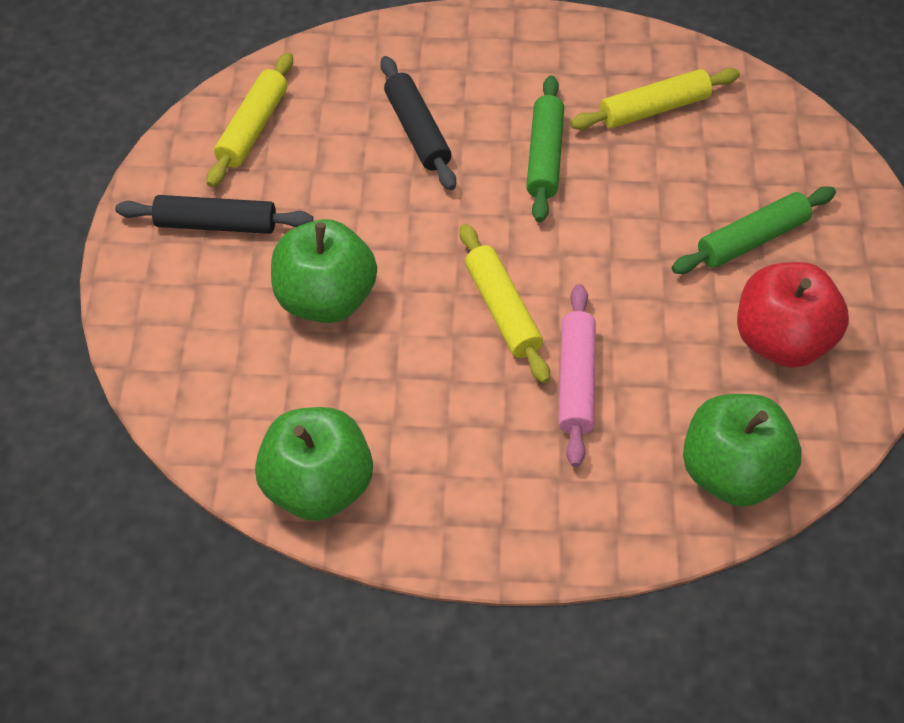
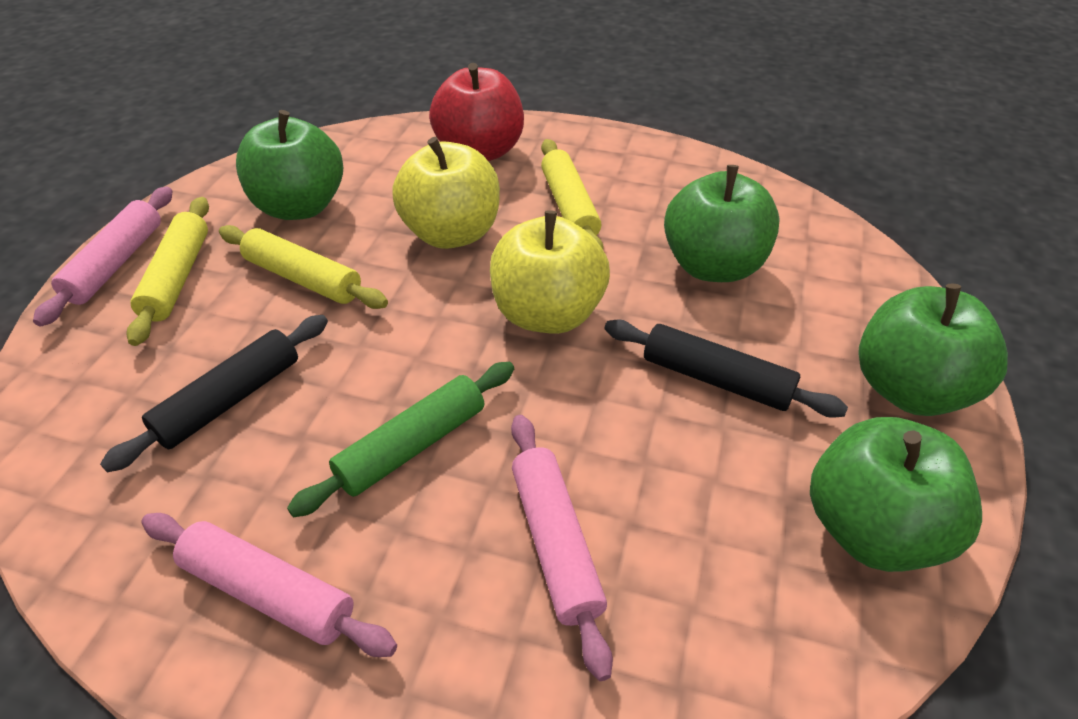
green apple: [255,407,373,521] [271,219,377,323] [683,394,802,507] = 3 -> [236,110,343,220] [664,165,780,282] [810,417,982,572] [858,283,1008,416] = 4
green rolling pin: [526,75,564,222] [672,187,836,274] = 2 -> [287,362,514,517] = 1
pink rolling pin: [559,284,596,467] = 1 -> [33,187,173,326] [142,513,397,657] [511,415,613,681] = 3
yellow apple: none = 0 -> [392,137,500,249] [490,210,610,334] = 2

